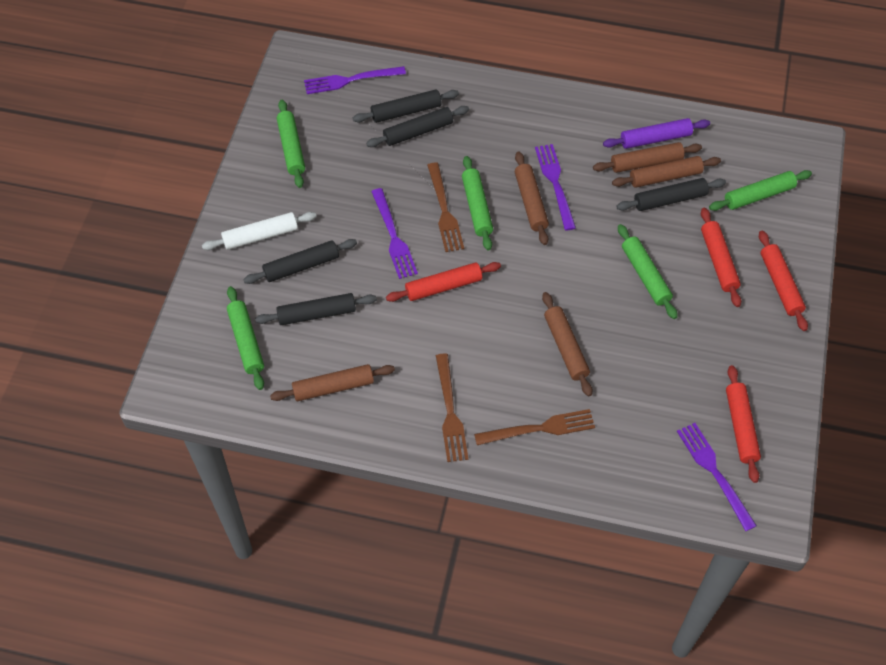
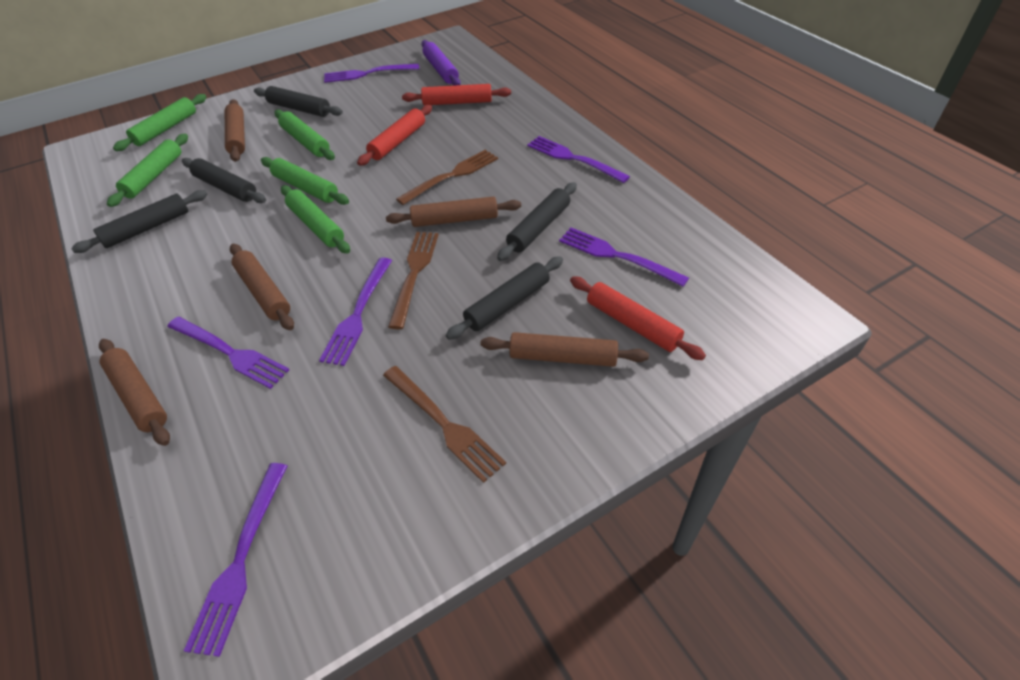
purple fork: [304,66,406,94] [371,188,418,279] [535,144,576,231] [677,423,757,531] = 4 -> [167,317,289,389] [184,463,287,657] [319,257,392,366] [324,64,419,83] [527,136,630,183] [559,228,689,287] = 6
red rolling pin: [386,262,501,302] [701,208,741,307] [726,365,761,483] [759,231,808,331] = 4 -> [357,105,432,166] [402,84,511,106] [570,277,706,360] = 3
white rolling pin: [202,212,317,250] = 1 -> none = 0

